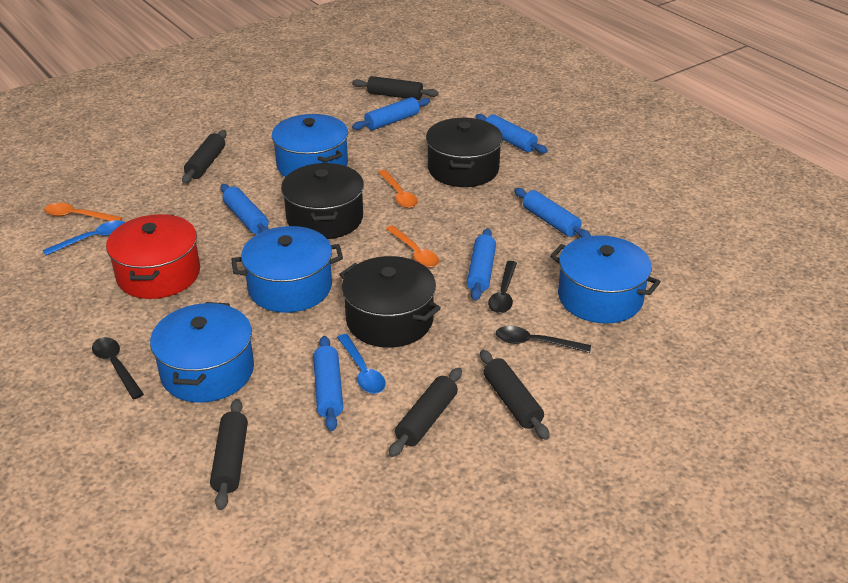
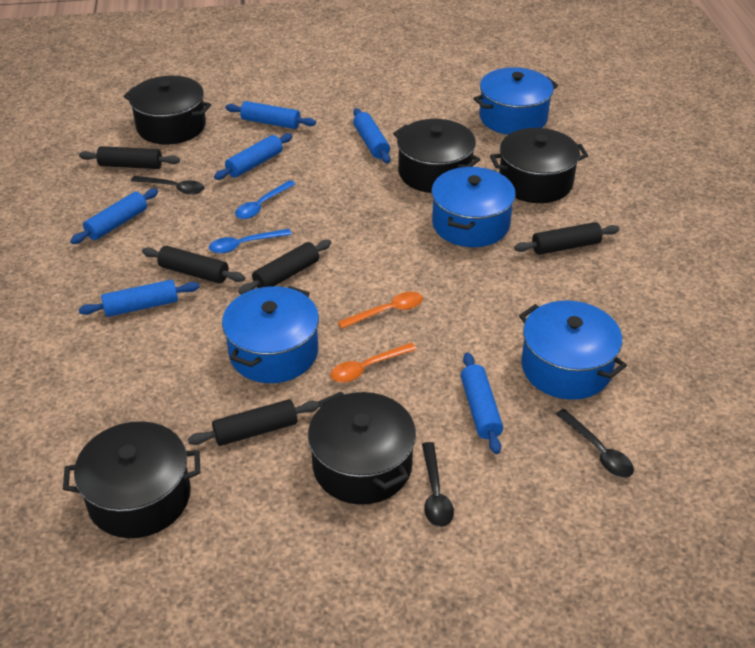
black pot: [281,163,364,239] [339,256,441,348] [426,118,503,187] = 3 -> [63,421,200,538] [123,76,211,145] [308,392,416,505] [393,119,480,193] [490,128,588,203] = 5
orange spoon: [44,203,123,221] [378,170,418,208] [386,225,439,268] = 3 -> [330,343,417,383] [338,292,423,329] = 2
red pot: [106,214,200,299] = 1 -> none = 0

